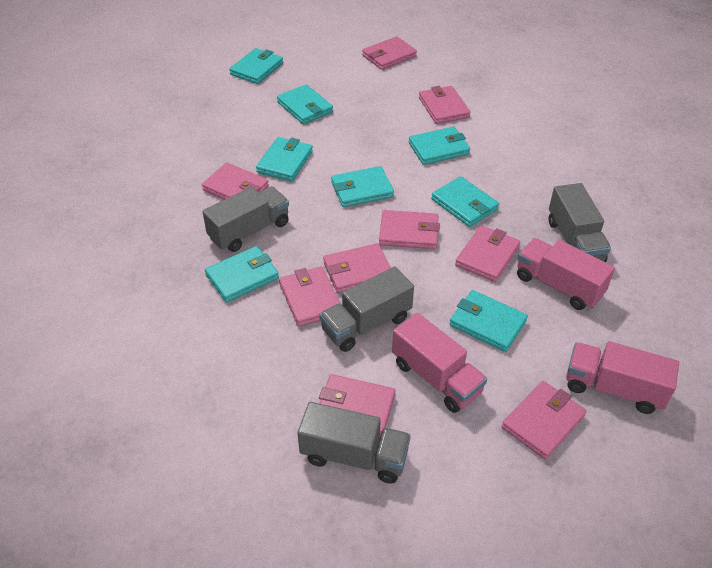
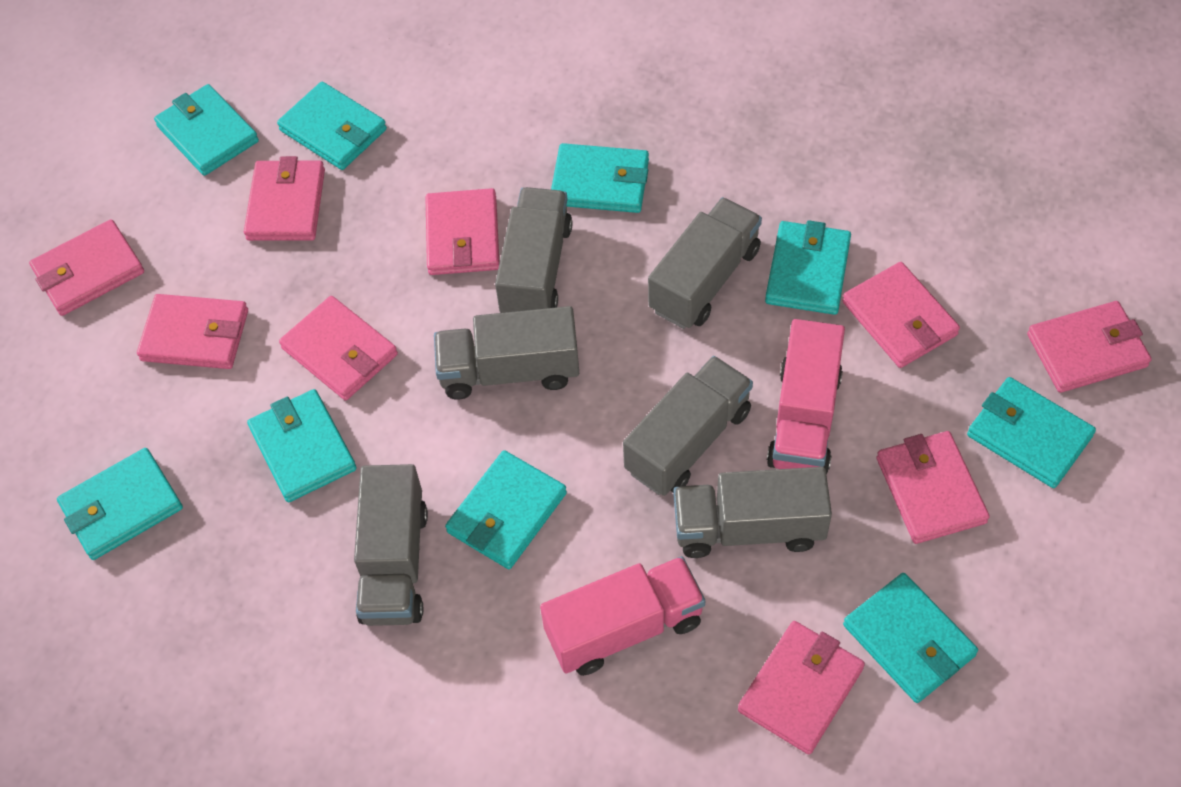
grey truck: [202,186,289,252] [298,402,411,484] [319,267,414,352] [549,183,611,262] = 4 -> [354,464,428,626] [434,306,579,400] [495,187,573,313] [623,356,753,496] [648,197,762,329] [673,467,832,558] = 6
pink truck: [392,313,487,413] [517,238,615,310] [566,341,679,414] = 3 -> [540,556,705,676] [767,319,845,475] = 2
turquoise wallet: [205,246,279,302] [229,48,283,84] [256,137,313,181] [277,84,333,124] [331,166,394,207] [409,127,470,165] [431,176,499,227] [450,290,528,352] = 8 -> [57,448,183,560] [154,84,259,176] [247,389,356,502] [277,82,387,170] [445,450,567,569] [551,143,649,213] [765,220,851,315] [843,573,978,703] [967,377,1096,488] = 9

